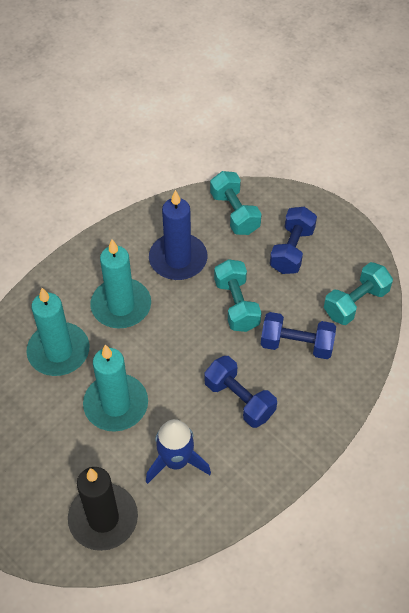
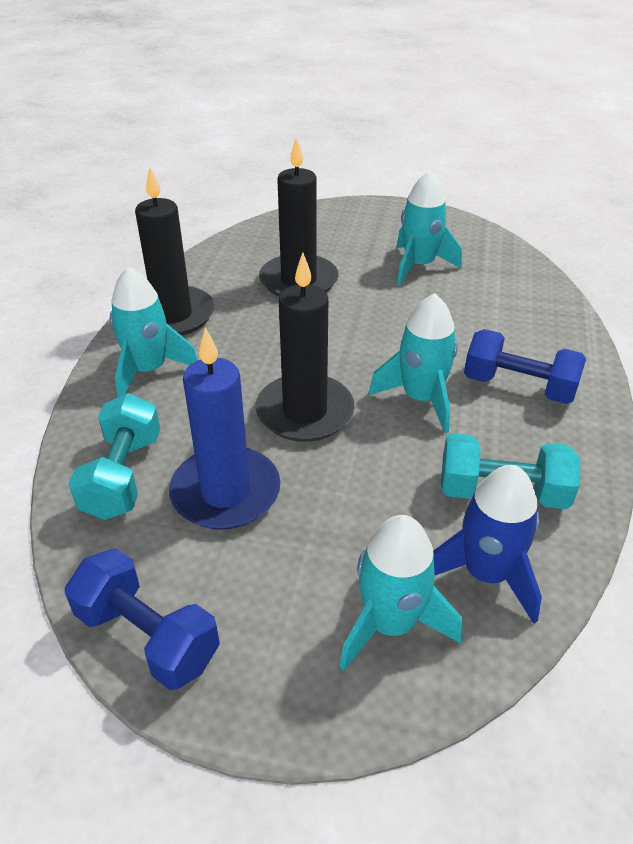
black candle: [68,467,138,551] = 1 -> [135,166,215,336] [255,253,355,442] [259,137,339,296] = 3
blue dumbbell: [204,356,277,428] [261,312,336,359] [270,207,317,274] = 3 -> [65,548,220,690] [464,329,586,404] = 2
turquoise candle: [27,288,89,376] [83,345,148,432] [90,239,151,328] = 3 -> none = 0
turquoise dumbbell: [210,171,262,235] [214,259,261,332] [324,262,393,325] = 3 -> [68,393,160,520] [441,433,580,509] = 2
turquoise rocket: none = 0 -> [110,266,198,398] [339,515,462,671] [369,293,458,433] [396,171,462,286] = 4

